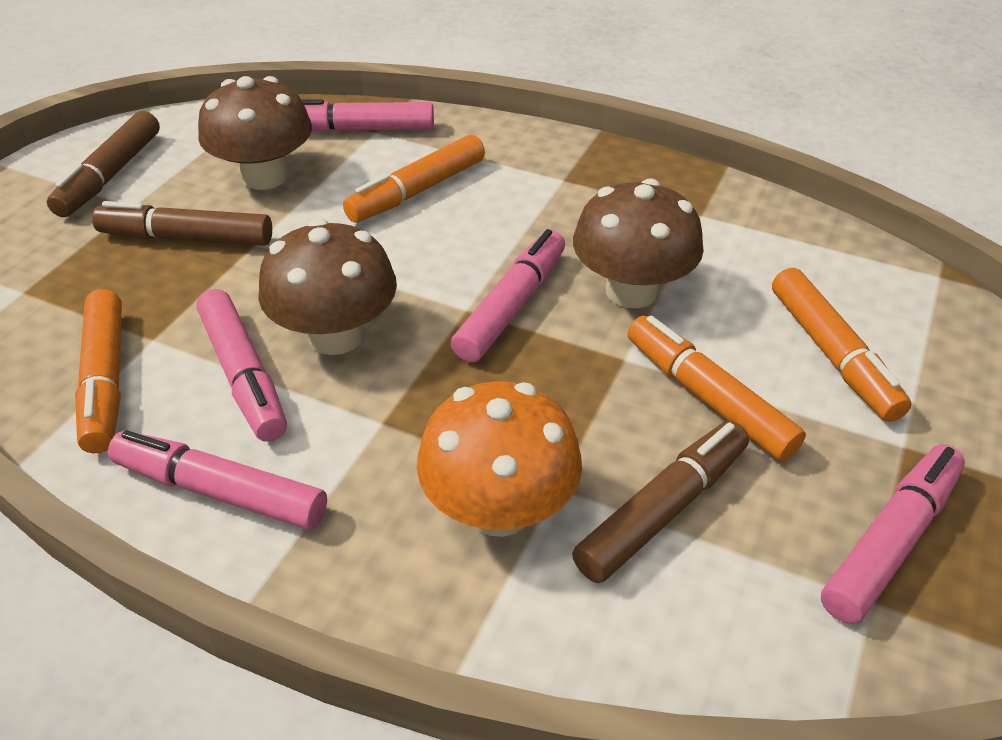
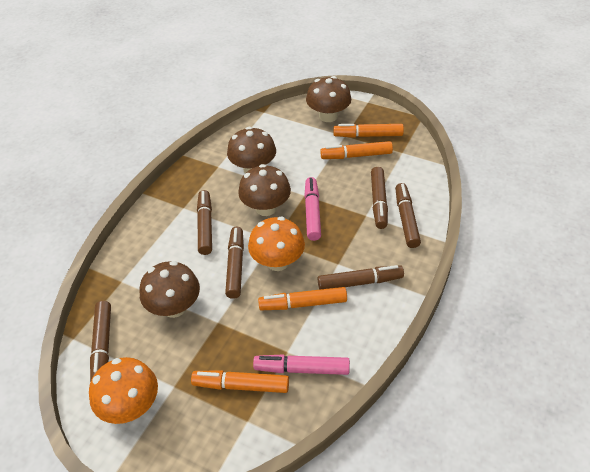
brown marker: [47,111,160,217] [92,201,272,246] [572,421,749,583] = 3 -> [90,301,111,382] [197,190,212,255] [225,227,244,299] [318,265,404,290] [371,167,388,229] [395,183,421,248] = 6
brown mushroom: [198,76,312,190] [258,219,397,355] [573,179,704,308] = 3 -> [140,261,200,318] [227,127,276,173] [238,164,291,216] [306,76,351,122] = 4
orange mushroom: [417,382,582,537] = 1 -> [89,357,158,424] [248,217,305,271] = 2
pink marker: [108,430,327,530] [197,289,287,442] [302,99,434,132] [451,229,565,363] [821,444,965,624] = 5 -> [253,354,350,375] [304,177,321,241] = 2

